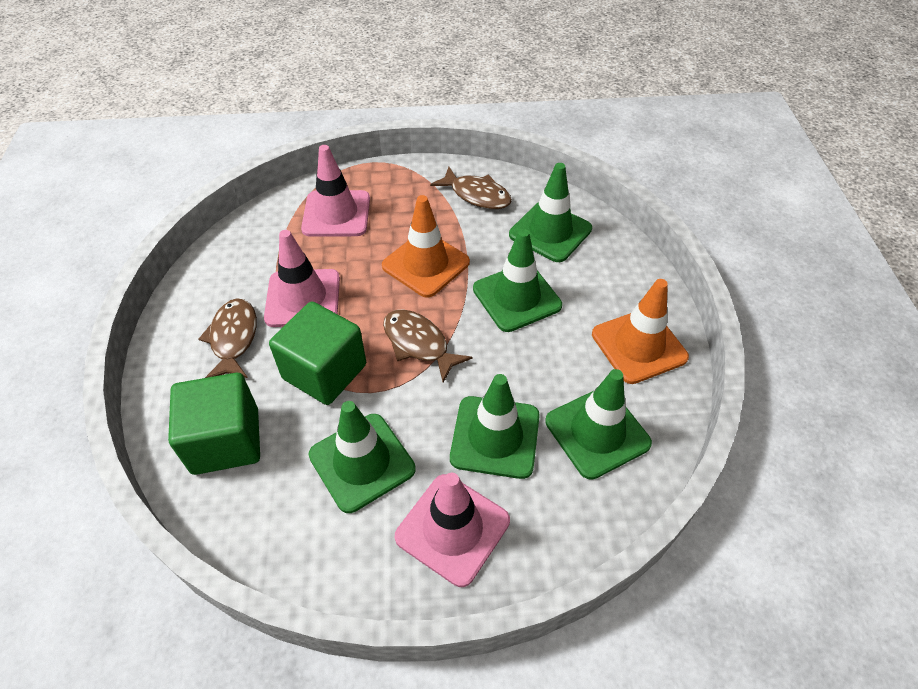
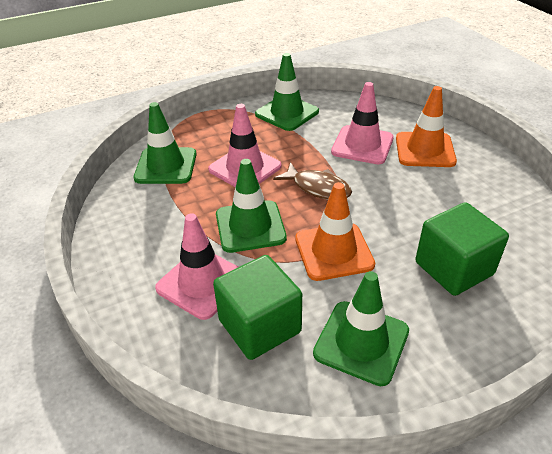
brown fish: [199,298,257,378] [383,309,472,383] [430,167,512,209] = 3 -> [273,162,352,200] = 1
green traffic cone: [309,401,416,513] [450,374,540,479] [473,229,562,332] [509,163,592,262] [545,369,652,480] = 5 -> [134,102,197,184] [216,159,287,253] [255,53,319,131] [313,271,409,386] = 4

